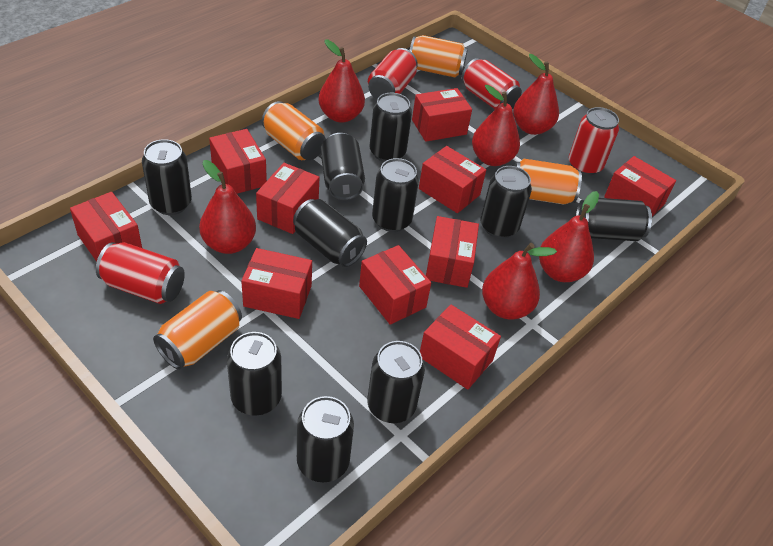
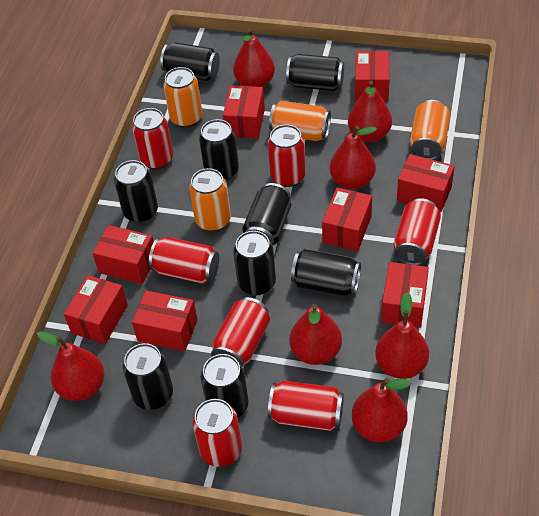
black can: [142,139,192,215] [227,332,282,415] [293,199,367,267] [297,396,354,482] [321,133,365,200] [367,341,425,423] [369,93,412,162] [372,158,419,232] [480,166,532,238] [576,198,652,241] = 10 -> [114,160,158,223] [123,343,173,410] [160,42,220,81] [199,119,239,181] [201,354,249,418] [233,231,276,295] [242,183,291,245] [286,54,344,91] [291,249,361,296] = 9
red box: [70,192,142,262] [209,129,267,194] [241,248,312,319] [256,163,319,234] [359,245,431,325] [412,88,472,142] [419,146,486,213] [420,305,501,390] [426,216,479,288] [604,156,676,216] = 10 -> [64,275,128,344] [93,225,154,284] [132,290,198,352] [223,85,265,139] [322,188,372,251] [355,51,390,101] [381,262,429,328] [397,154,455,212] = 8
red can: [96,242,185,304] [368,48,418,99] [461,58,522,109] [569,107,619,175] = 4 -> [132,108,173,169] [149,237,219,284] [192,399,242,467] [211,297,270,367] [268,124,306,187] [268,381,344,431] [393,198,441,266] = 7
red pear: [199,160,256,254] [318,39,365,123] [472,85,520,166] [482,243,557,319] [513,54,559,135] [539,191,599,282] = 6 -> [37,331,104,401] [233,28,275,87] [290,304,342,365] [330,125,377,189] [348,81,392,142] [352,378,411,443] [375,292,429,379] = 7

